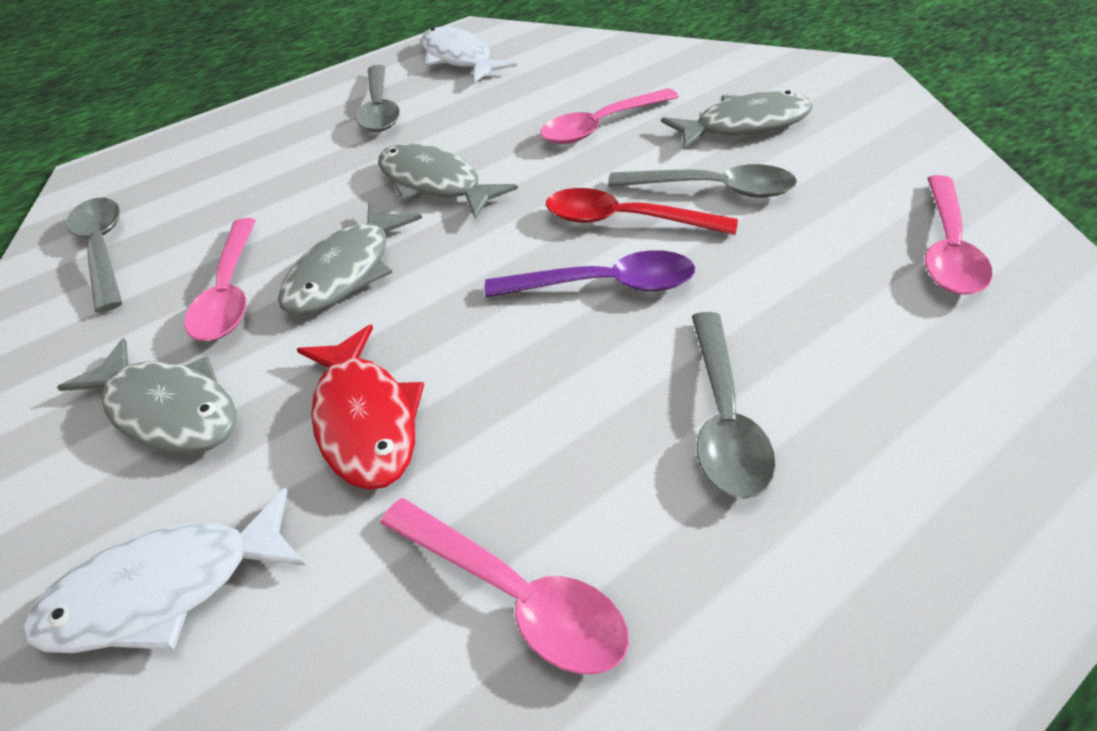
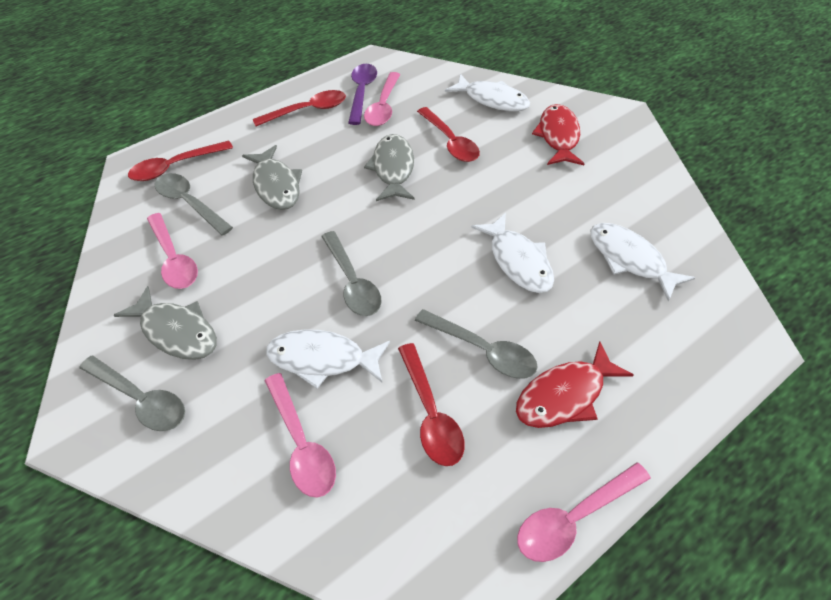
grey fish: [57,338,237,453] [278,202,422,315] [378,143,518,219] [661,90,813,150] = 4 -> [114,286,217,360] [242,145,302,210] [364,134,414,201] = 3
red fish: [297,324,424,490] = 1 -> [516,342,634,428] [532,104,585,165] = 2
red spoon: [546,188,738,235] = 1 -> [128,141,233,181] [253,90,346,126] [398,343,465,466] [417,107,480,162] = 4
white fish: [23,487,306,653] [421,27,517,82] = 2 -> [266,329,390,389] [445,74,530,111] [471,213,554,293] [590,223,695,302] = 4

